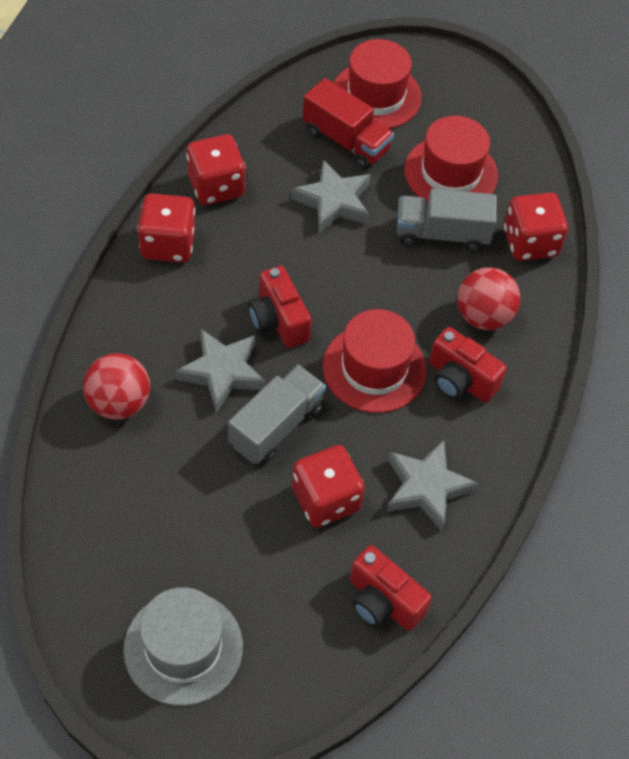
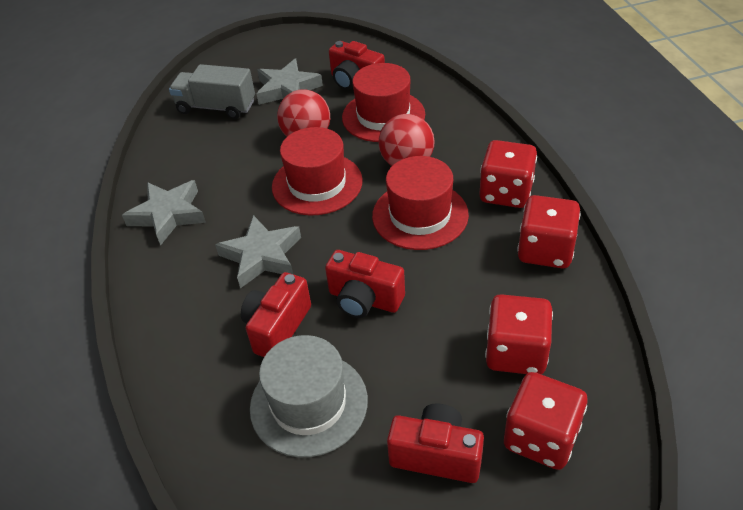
grey truck: [228,365,326,464] [397,189,497,252] = 2 -> [169,64,255,119] = 1
red camera: [248,266,311,348] [350,545,432,631] [429,327,507,402] = 3 -> [241,272,311,357] [325,250,405,318] [329,41,385,90] [387,403,484,483] = 4
red truck: [303,78,394,169] = 1 -> none = 0

